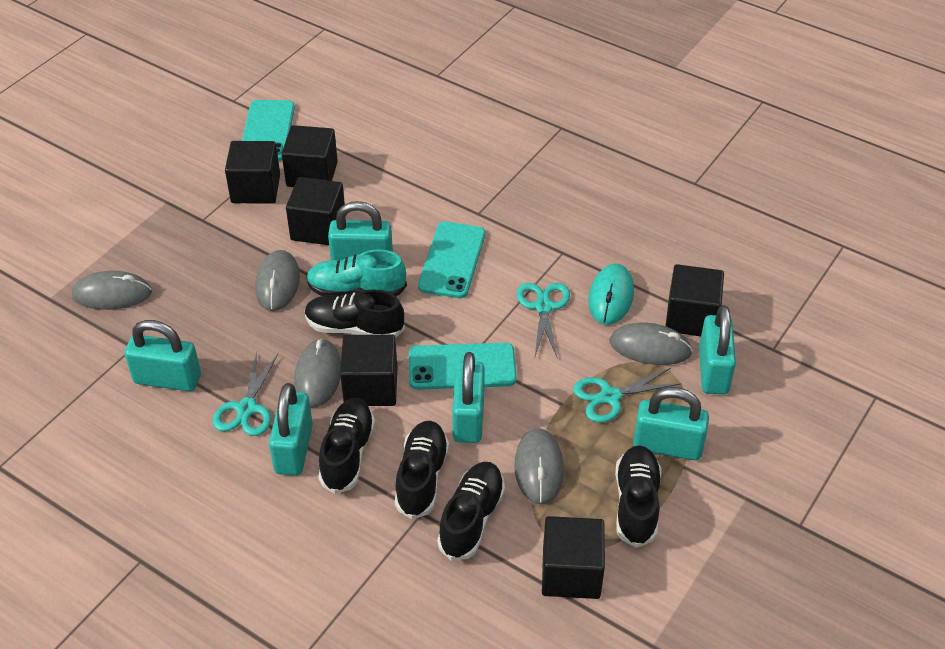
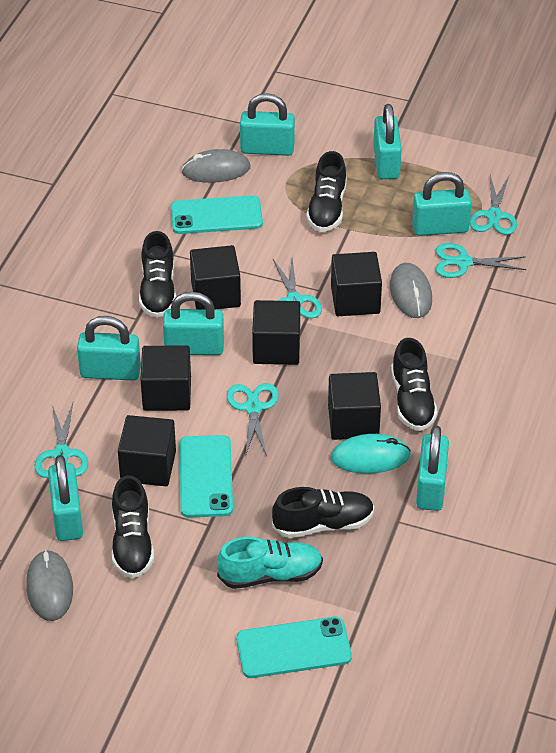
grey mouse: [72,271,152,310] [255,250,300,311] [294,338,341,408] [514,428,564,504] [609,323,693,365] = 5 -> [26,550,73,621] [181,149,251,183] [390,263,432,318] = 3
turquoise padlock: [125,320,201,391] [269,383,313,476] [328,201,393,260] [452,352,485,443] [633,387,709,460] [699,305,736,394] = 6 -> [48,455,83,541] [77,316,141,381] [163,292,224,355] [240,93,295,156] [373,104,402,179] [412,172,472,236] [416,426,449,511] = 7
turquoise scissors: [213,351,278,436] [517,283,570,357] [573,368,682,423] = 3 -> [35,403,88,478] [227,383,279,457] [273,258,322,319] [436,243,526,278] [470,175,517,235] = 5

